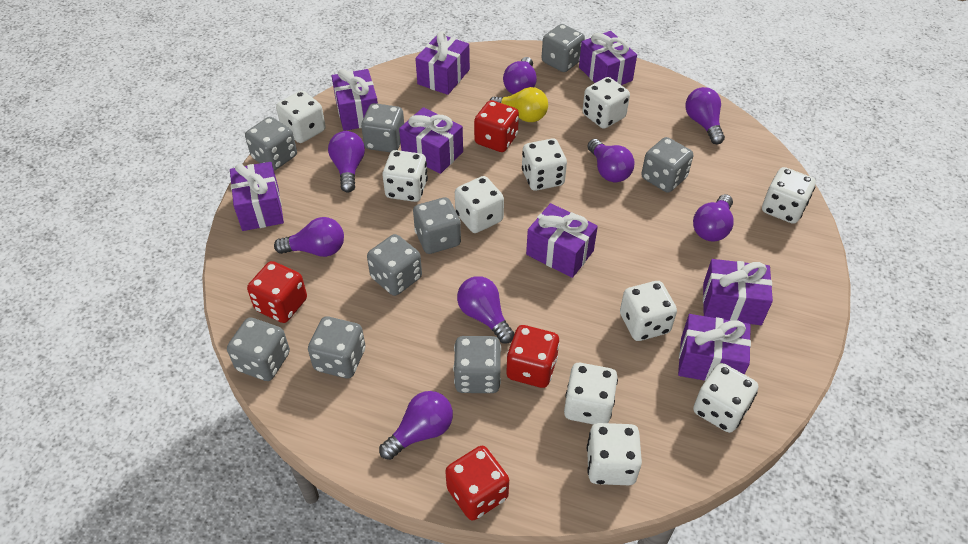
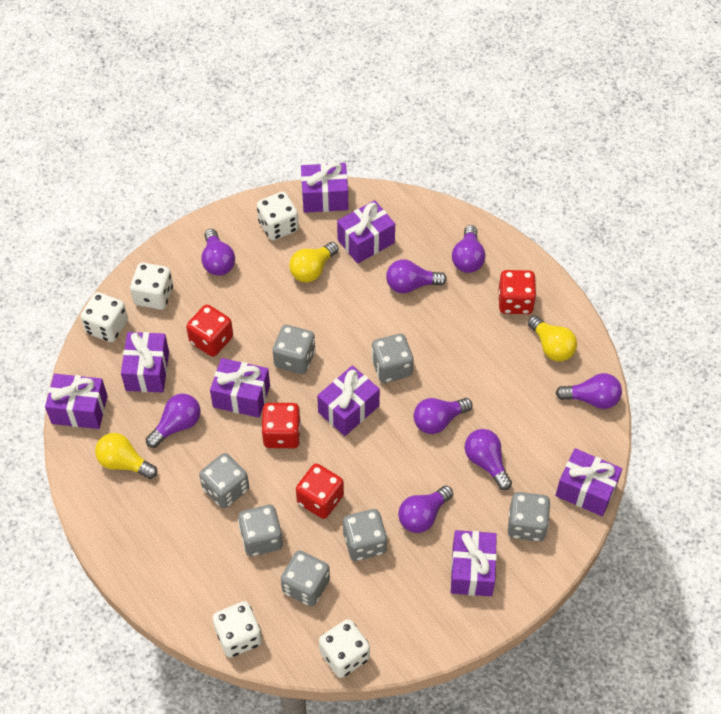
grey dice: [227,317,290,381] [245,117,297,171] [308,316,365,378] [361,103,404,152] [367,234,422,296] [413,197,461,254] [453,336,501,393] [542,24,585,72] [641,137,693,193] = 9 -> [199,453,249,509] [238,505,283,556] [273,325,315,374] [281,550,330,606] [343,509,387,561] [371,334,414,383] [508,492,551,541] = 7
white dice: [276,91,326,143] [382,150,428,202] [455,176,504,233] [522,139,567,191] [564,363,618,425] [582,77,630,129] [587,423,642,485] [620,281,677,341] [693,363,758,433] [762,167,816,224] = 10 -> [81,292,128,342] [130,262,173,310] [212,601,262,658] [257,192,299,240] [319,619,370,678] = 5
yellow light bulb: [489,87,548,122] = 1 -> [95,433,158,479] [289,242,339,283] [528,316,577,361] = 3

